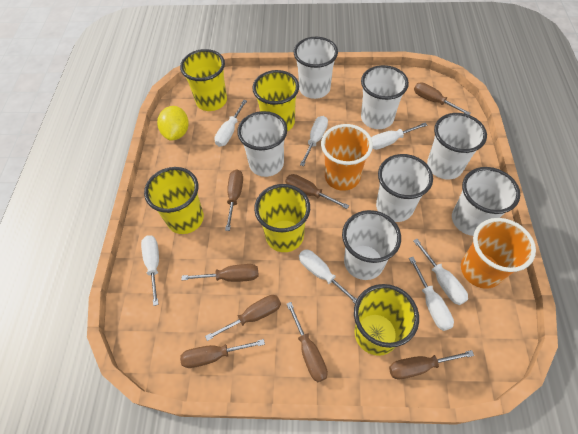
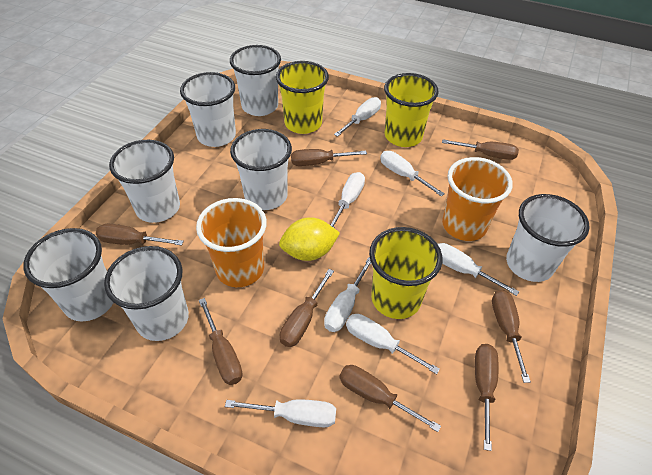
yellow cup: [144,167,204,234] [180,49,227,111] [252,70,299,131] [254,184,310,252] [354,284,419,356] = 5 -> [276,61,329,134] [369,227,442,319] [384,73,439,147] = 3

